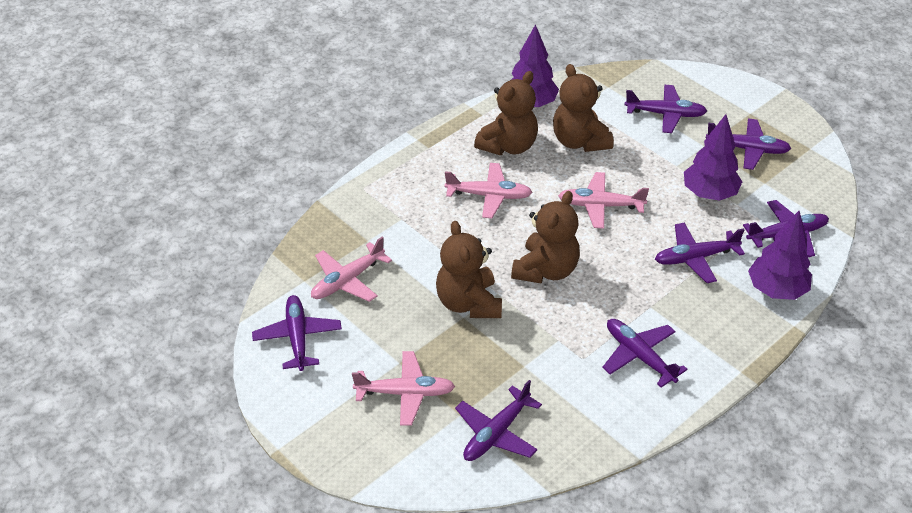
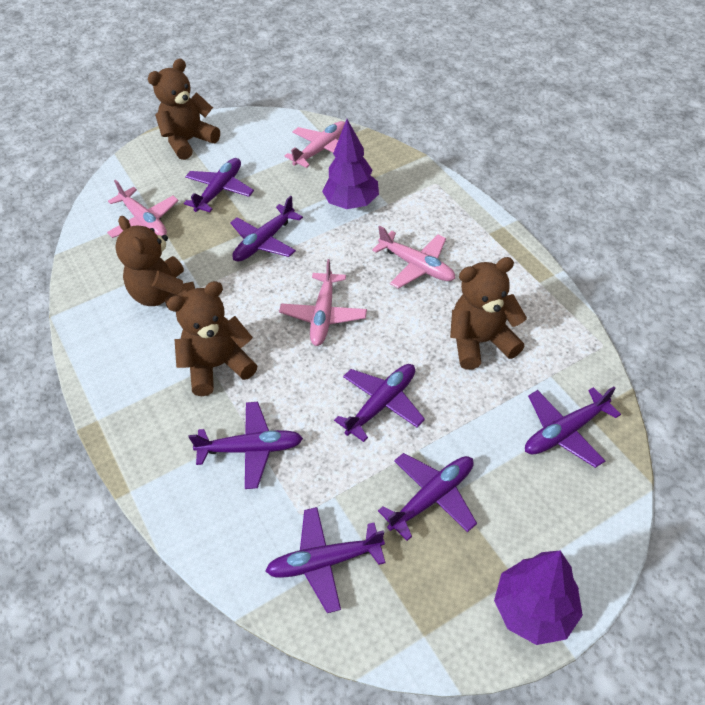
purple tree: [511,24,559,107] [684,114,742,201] [748,211,812,300] = 3 -> [322,119,379,209] [494,550,583,645] = 2

